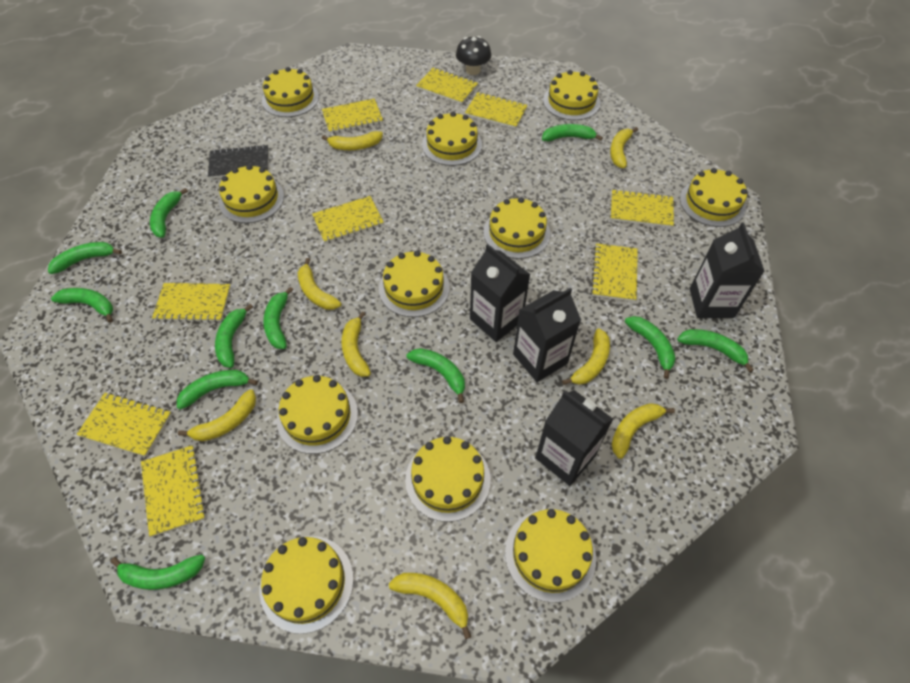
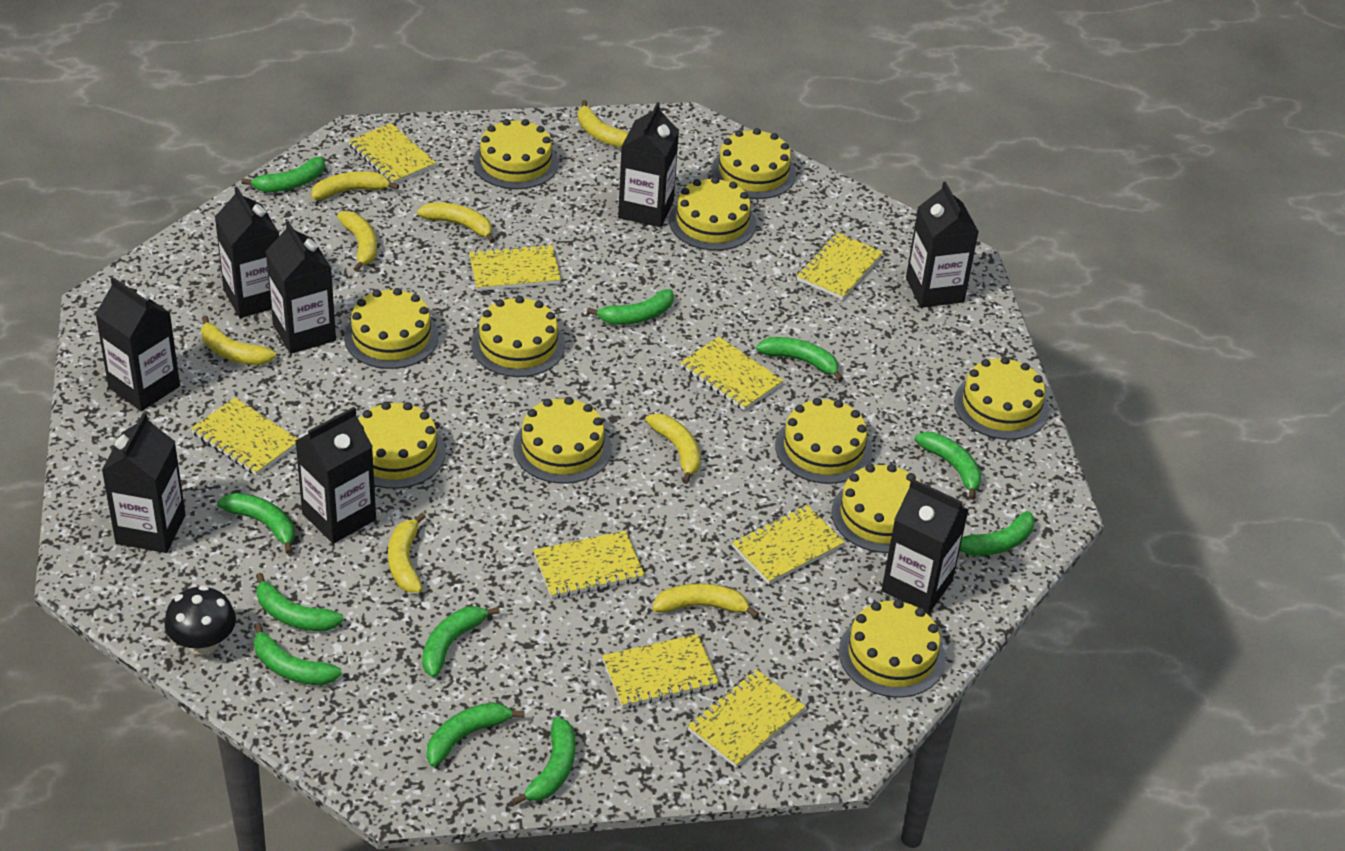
black carton: [470,244,531,342] [513,288,581,382] [536,390,613,486] [690,223,765,318] = 4 -> [95,277,180,411] [102,412,186,553] [215,187,279,318] [265,221,336,354] [295,407,376,544] [618,102,679,227] [881,479,969,614] [906,181,979,308] = 8
black notebook: [208,145,269,179] = 1 -> none = 0

